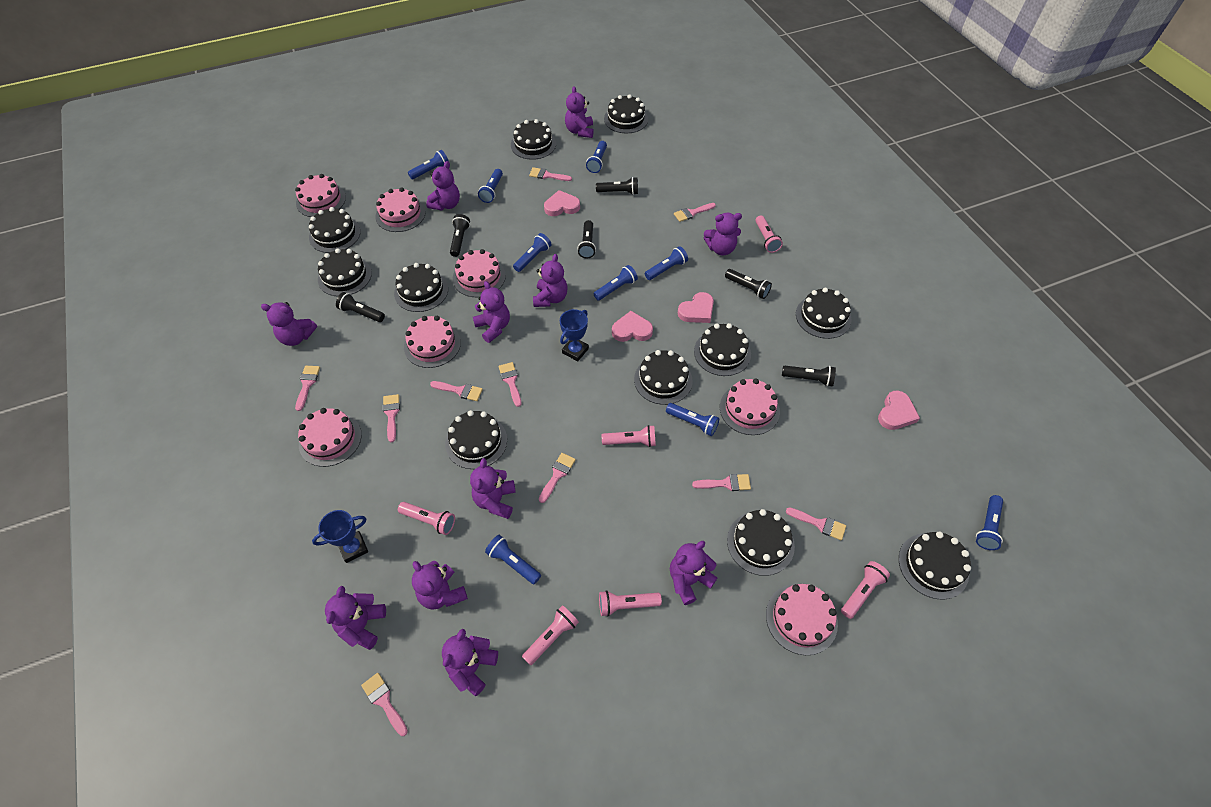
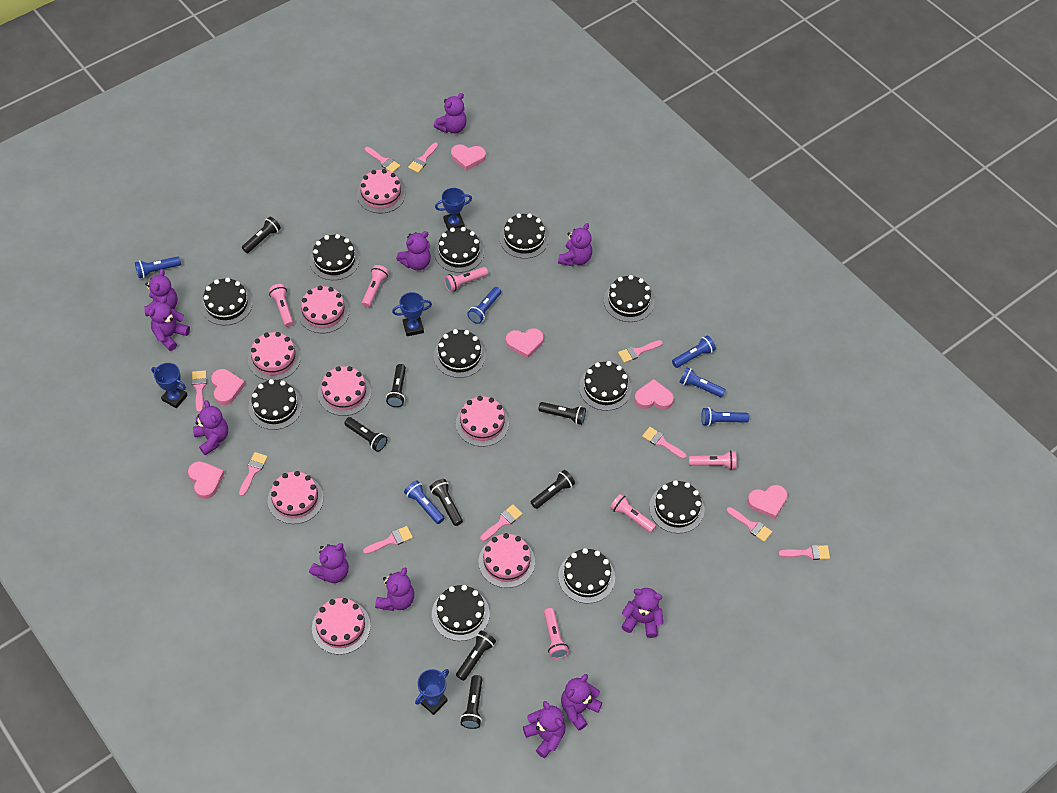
black flashlight: [336,292,385,322] [450,214,470,257] [577,220,596,258] [596,177,638,195] [725,269,772,299] [782,365,836,387] = 6 -> [242,217,281,253] [344,417,387,452] [386,364,406,407] [429,479,463,526] [456,631,496,681] [460,675,483,729] [531,470,575,509] [538,402,586,425] = 8
blue flashlight: [408,150,449,179] [478,169,503,203] [485,535,541,584] [513,233,551,272] [586,141,607,173] [593,265,638,301] [645,246,688,280] [666,403,719,436] [976,495,1003,550] = 9 -> [135,256,181,278] [404,480,445,524] [467,287,501,324] [672,336,716,368] [679,367,726,398] [701,407,749,426] = 6
blue trophy: [312,510,368,563] [560,309,589,361] = 2 -> [151,363,188,408] [392,292,432,336] [415,669,449,715] [435,188,472,230] = 4
pink cake: [295,174,346,217] [298,408,362,467] [375,187,426,232] [404,316,461,368] [453,249,506,297] [720,379,780,435] [766,584,838,656] = 7 -> [248,332,301,381] [268,471,323,524] [298,286,349,333] [312,598,371,655] [318,366,371,416] [357,169,405,213] [456,396,509,447] [479,533,535,588] = 8
pink heart: [544,190,580,216] [612,311,653,342] [678,292,714,323] [878,391,920,430] = 4 -> [188,461,224,499] [211,369,245,405] [451,144,486,171] [506,328,544,359] [634,379,674,410] [747,485,788,519] = 6

